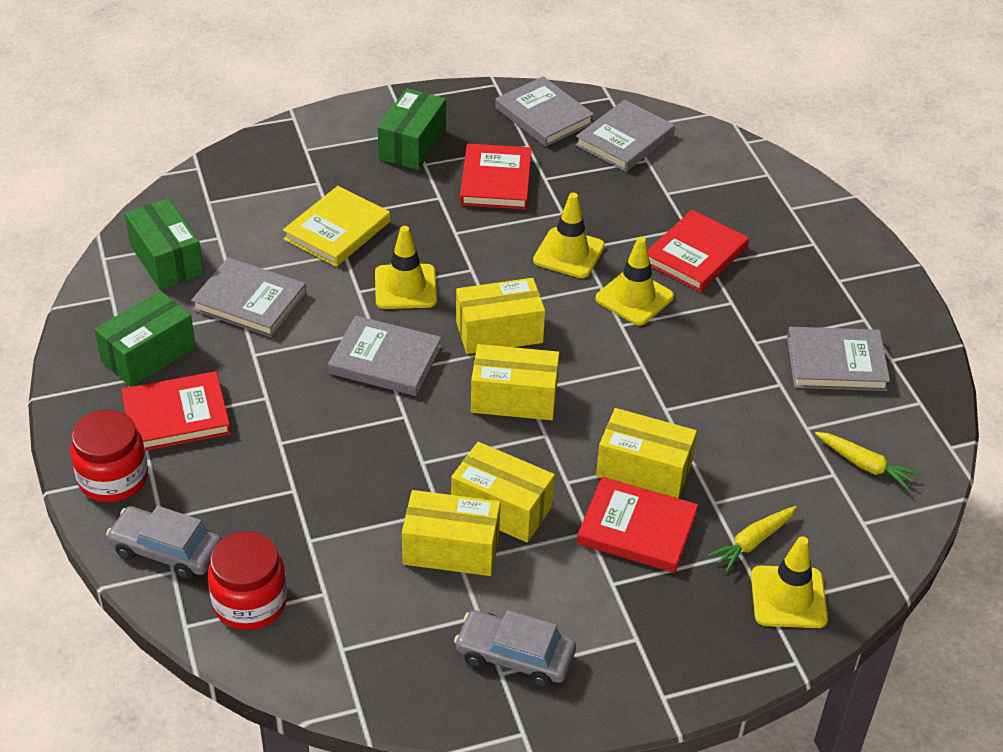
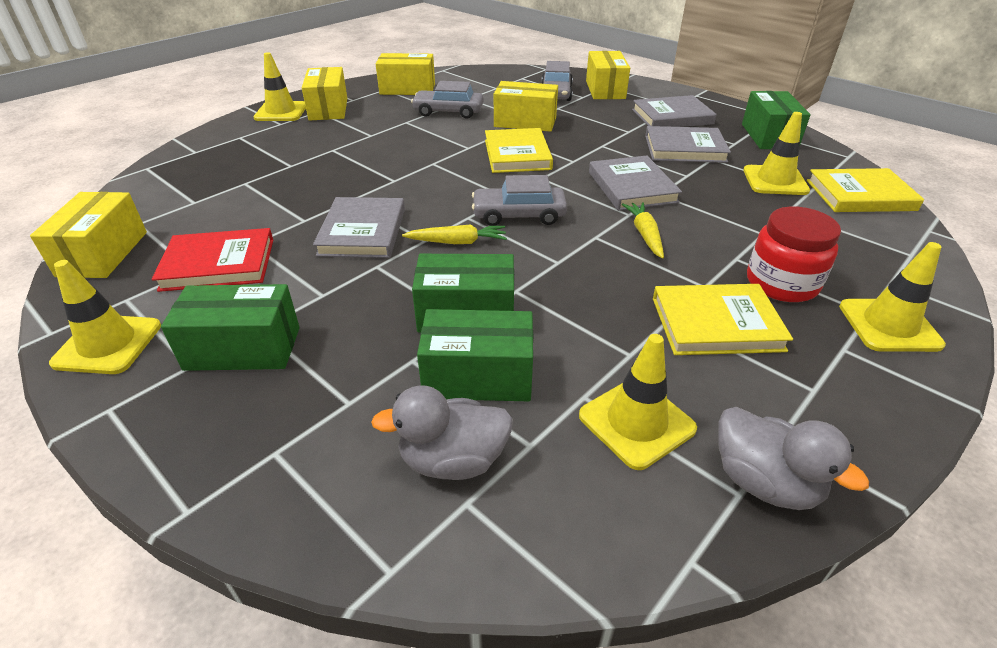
green box: [94,290,196,387] [125,198,204,290] [378,88,446,170] = 3 -> [161,284,300,371] [412,254,514,332] [417,309,533,401] [742,91,811,149] = 4
grey book: [191,257,306,337] [328,316,441,396] [495,76,594,147] [575,100,675,172] [787,327,890,391] = 5 -> [313,197,405,258] [589,155,682,211] [632,95,717,127] [645,126,731,163] = 4
grey car: [106,506,222,580] [454,610,576,688] = 2 -> [411,81,484,119] [472,175,567,226] [542,61,573,101] = 3
grey duck: none = 0 -> [371,386,513,480] [718,407,869,510] = 2
red book: [121,371,231,451] [460,144,532,210] [577,477,698,573] [648,210,749,292] = 4 -> [152,228,273,292] = 1
red jar: [70,410,148,503] [208,531,287,630] = 2 -> [747,206,841,302] = 1
yellow book: [283,186,390,267] = 1 -> [485,128,553,173] [653,284,793,355] [807,168,924,212] = 3
yellow traffic cone: [375,226,437,309] [533,193,605,278] [595,237,674,325] [751,536,828,628] = 4 -> [49,260,161,374] [254,52,306,121] [579,334,697,470] [743,112,810,195] [839,242,946,352] = 5

